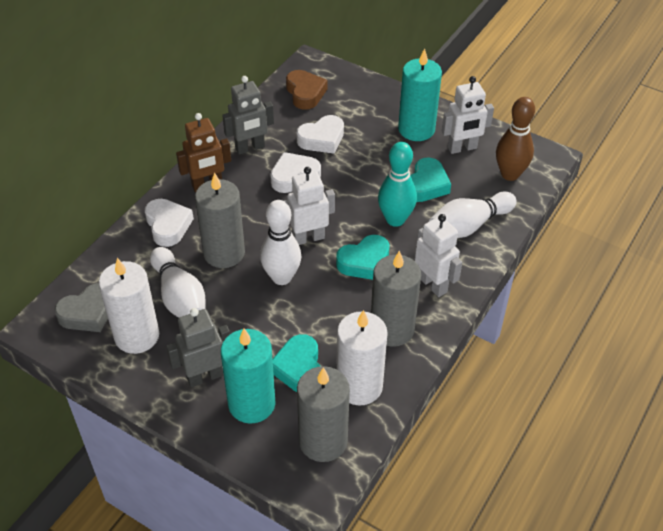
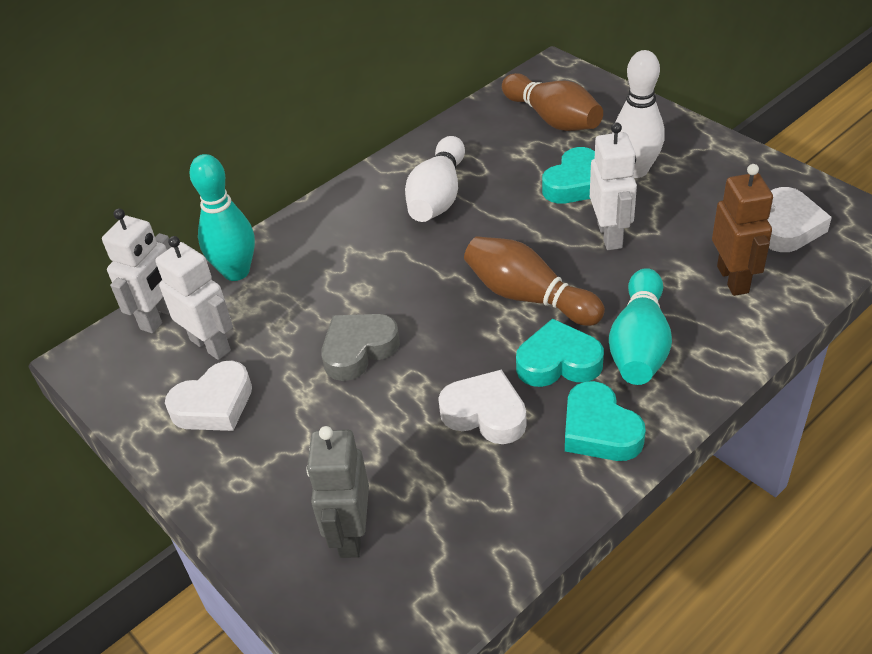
brown bowling pin: [496,97,535,181] = 1 -> [464,236,605,326] [502,73,603,131] = 2
brown heart: [286,70,328,110] = 1 -> none = 0
grey candle: [195,173,245,268] [297,366,350,462] [371,250,421,346] = 3 -> none = 0
grey robot: [166,308,230,387] [222,76,274,155] = 2 -> [306,426,369,558] = 1
turquoise bowling pin: [378,142,417,227] = 1 -> [189,154,255,281] [609,268,672,385] = 2
turquoise candle: [221,329,276,424] [398,48,442,141] = 2 -> none = 0
white bowling pin: [150,247,205,318] [260,200,301,285] [429,192,517,238] = 3 -> [405,136,465,222] [612,50,665,178] = 2
white candle: [99,258,159,354] [336,310,388,405] = 2 -> none = 0

